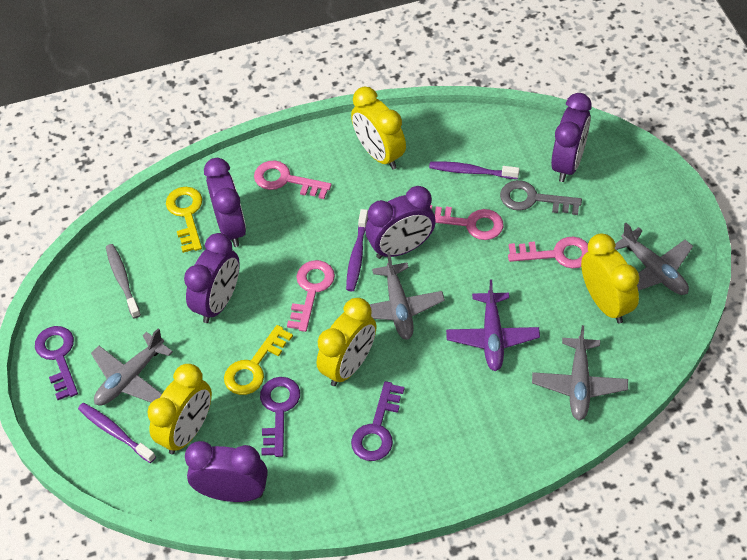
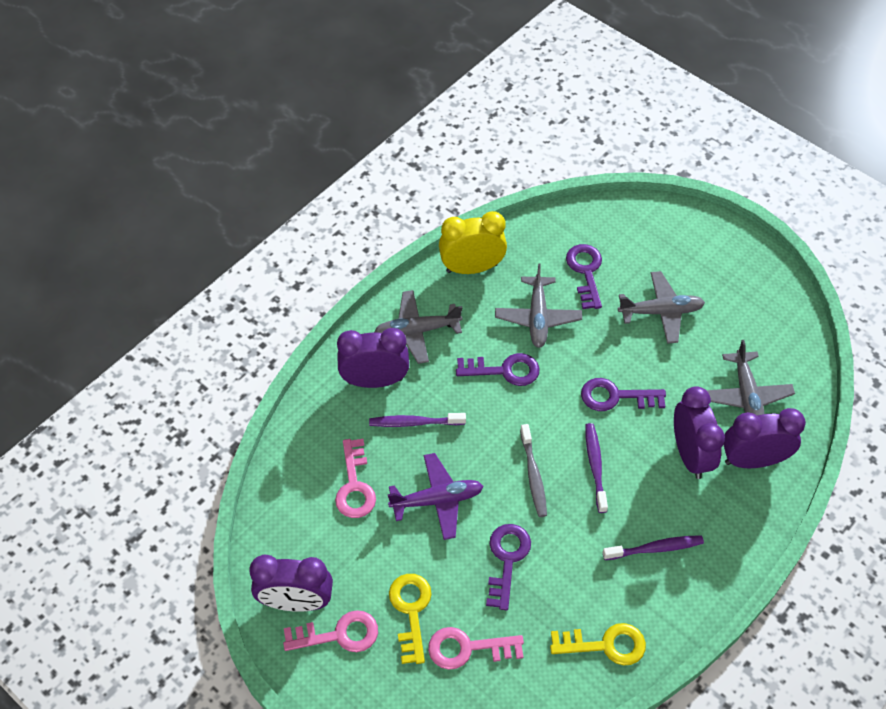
grey key: [500,180,582,215] = 1 -> none = 0
pink key: [254,160,332,199] [287,260,335,332] [430,205,504,240] [508,237,588,269] = 4 -> [283,610,378,652] [335,439,376,518] [428,627,524,670] = 3
purple clock: [184,233,240,323] [185,441,268,502] [204,158,246,247] [365,186,436,259] [551,93,592,182] = 5 -> [249,555,333,612] [337,328,409,388] [674,386,725,479] [723,408,806,468] = 4
purple key: [35,326,78,400] [260,377,300,457] [351,381,405,461] = 3 -> [456,353,540,386] [486,524,531,610] [566,244,602,309] [581,378,666,411] = 4
yellow clock: [147,364,212,454] [317,298,376,386] [351,87,406,170] [581,234,639,324] = 4 -> [439,211,507,274] = 1

